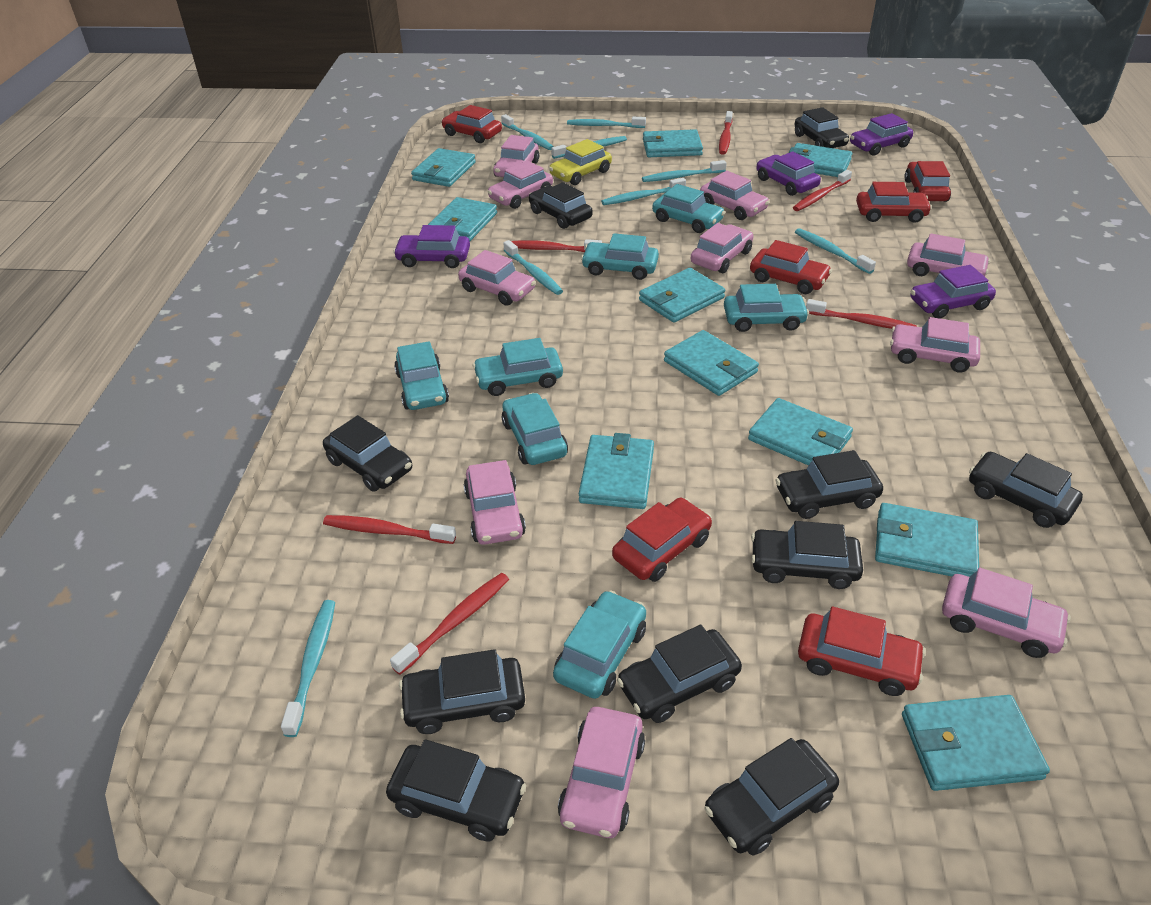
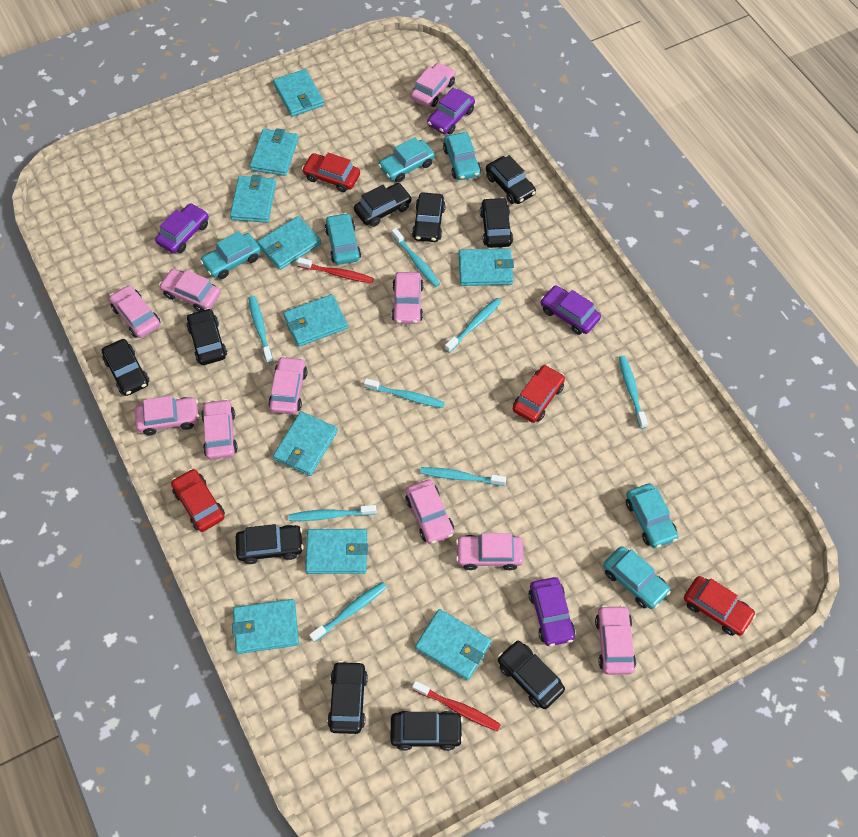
red car: [441,105,502,143] [612,498,712,582] [750,240,832,294] [798,606,926,696] [856,182,932,223] [904,161,951,202] = 6 -> [171,469,225,532] [302,153,360,192] [513,365,565,423] [684,576,756,636] = 4
red toothbrush: [323,515,456,544] [390,573,509,675] [511,239,602,252] [719,111,733,155] [793,170,852,211] [806,299,917,329] = 6 -> [297,258,374,283] [412,681,501,731] = 2
turquoise car: [394,341,449,410] [472,338,563,396] [502,393,568,465] [553,590,646,699] [581,233,659,280] [652,184,725,233] [724,284,809,332] = 7 -> [200,231,261,279] [325,213,361,265] [378,137,435,182] [443,132,481,180] [603,546,671,609] [626,483,678,548] = 6
yellow car: [549,139,612,185] = 1 -> none = 0

